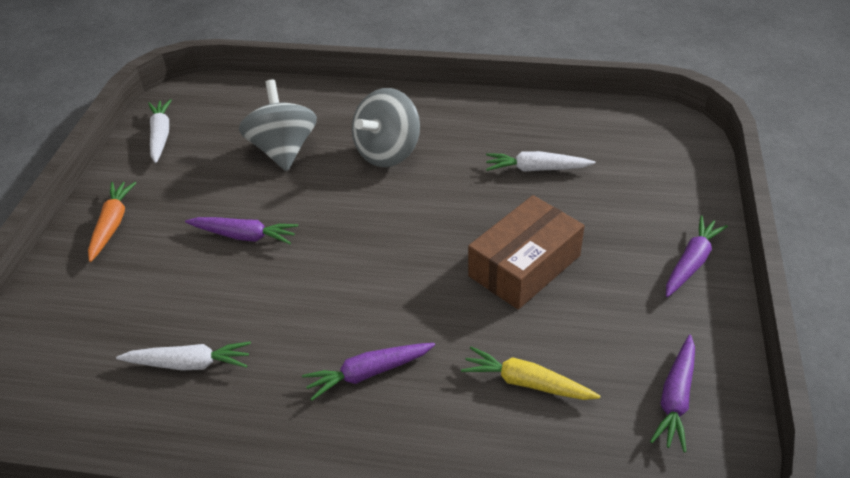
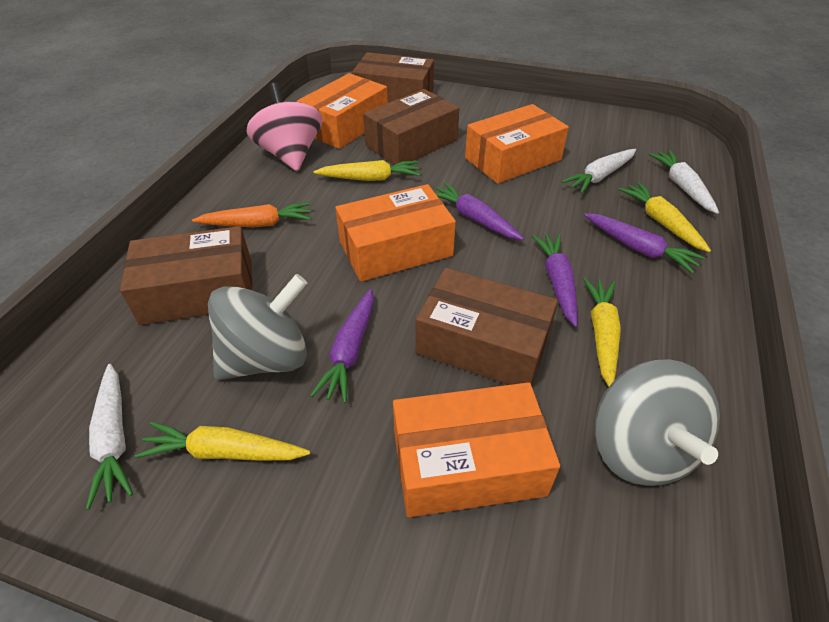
brown box: [468,195,585,310] = 1 -> [120,226,252,325] [352,52,434,103] [363,89,460,165] [415,268,558,385] = 4
orange box: none = 0 -> [297,73,388,149] [335,184,456,282] [393,382,560,517] [465,104,569,184] = 4
pink spinning top: none = 0 -> [247,83,322,171] = 1
yellow carrot: [461,347,600,400] = 1 -> [134,422,310,461] [313,160,421,181] [583,278,621,387] [618,182,711,252] = 4

